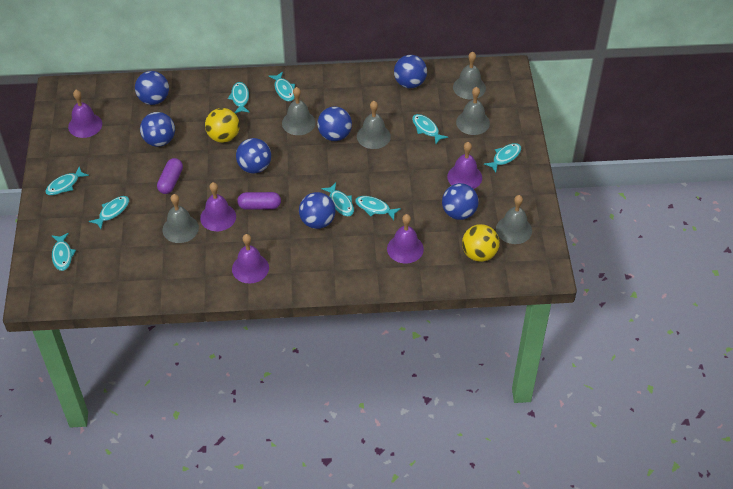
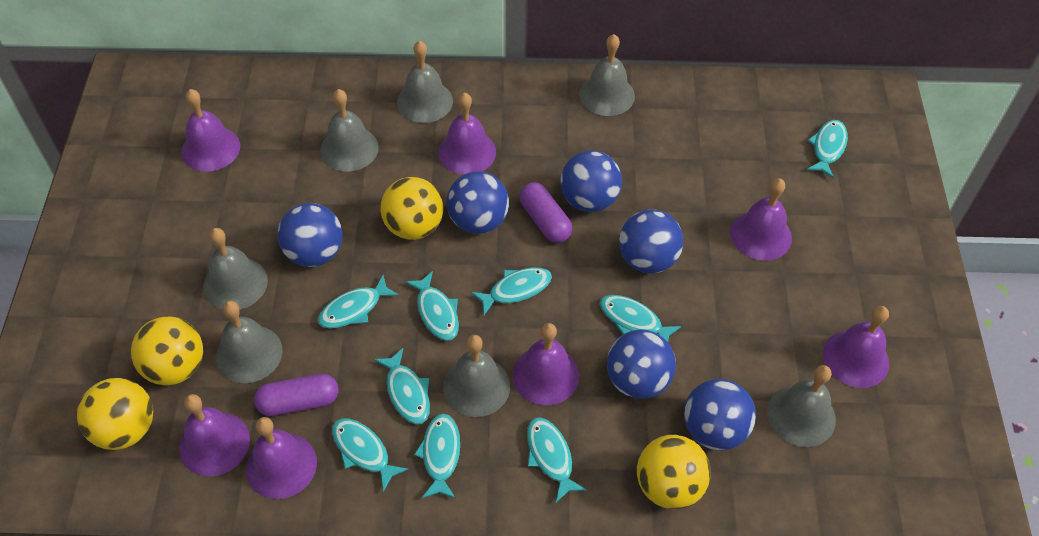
blue ball: [135,71,169,105] [140,112,175,147] [236,138,271,174] [299,192,336,229] [317,106,352,141] [394,55,427,88] [442,183,479,220] = 7 -> [278,203,342,267] [447,171,509,234] [560,150,622,212] [607,330,676,399] [619,209,683,273] [684,379,756,451] = 6
grey bell: [162,194,199,243] [282,87,316,135] [357,101,391,149] [453,52,486,99] [456,87,490,135] [496,195,532,244] = 6 -> [204,228,268,310] [216,301,283,383] [320,89,379,172] [397,41,453,123] [443,335,510,417] [579,34,635,116] [767,365,836,447] = 7
purple bell: [68,90,102,138] [200,182,236,231] [232,234,269,283] [387,214,424,263] [447,142,482,189] = 5 -> [179,394,250,476] [182,89,240,172] [246,417,317,499] [438,93,496,175] [513,323,579,405] [731,178,792,261] [823,306,889,388] = 7
yellow ball: [205,108,240,143] [462,224,500,262] = 2 -> [77,378,153,450] [131,316,203,385] [380,177,443,240] [637,435,711,509] = 4

